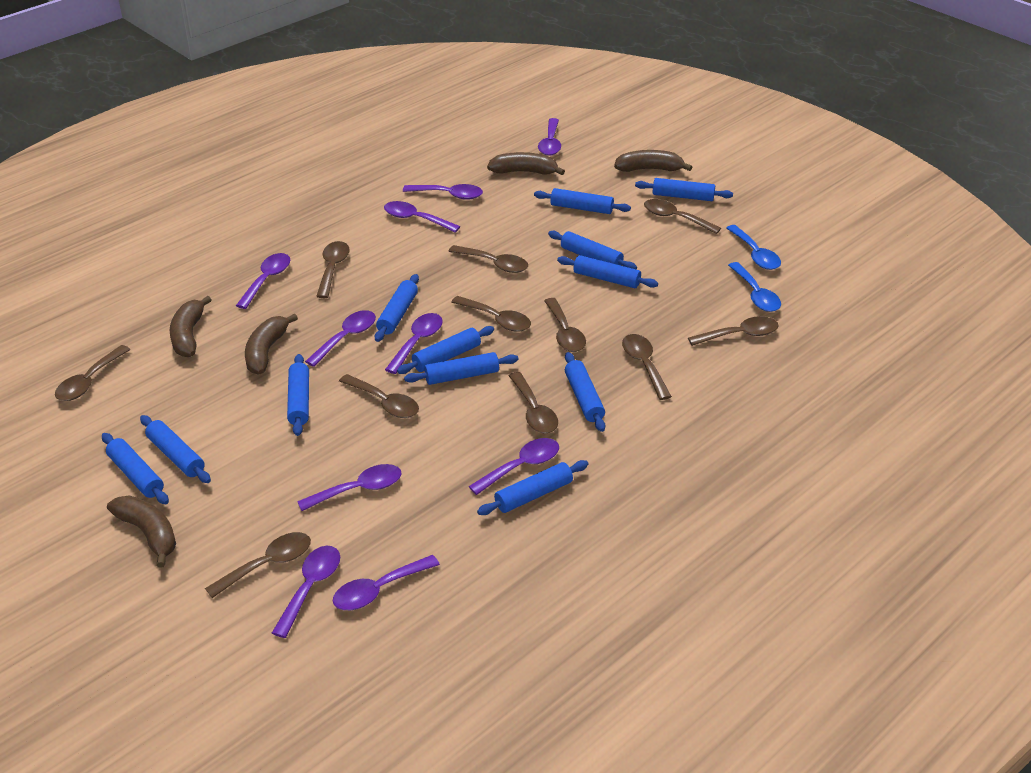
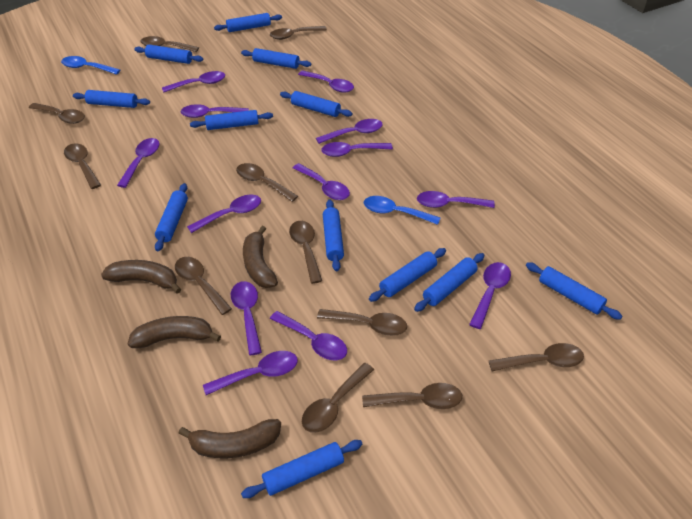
brown banana: [107,496,176,568] [170,296,211,357] [245,313,298,375] [487,152,565,175] [614,150,692,172] = 5 -> [101,260,181,294] [127,316,221,348] [179,419,281,458] [243,226,278,288] = 4
purple spoon: [236,253,290,309] [272,546,340,638] [297,464,402,511] [305,310,376,367] [333,555,440,610] [384,201,460,233] [385,313,443,374] [403,184,483,200] [468,438,559,495] [538,118,561,156] = 10 -> [117,138,160,188] [162,71,225,92] [180,104,249,118] [187,195,261,233] [203,351,298,395] [231,281,262,355] [270,311,347,360] [293,163,350,200] [298,70,354,92] [316,119,383,144] [321,142,393,157] [417,191,495,208] [469,262,511,329] = 13

